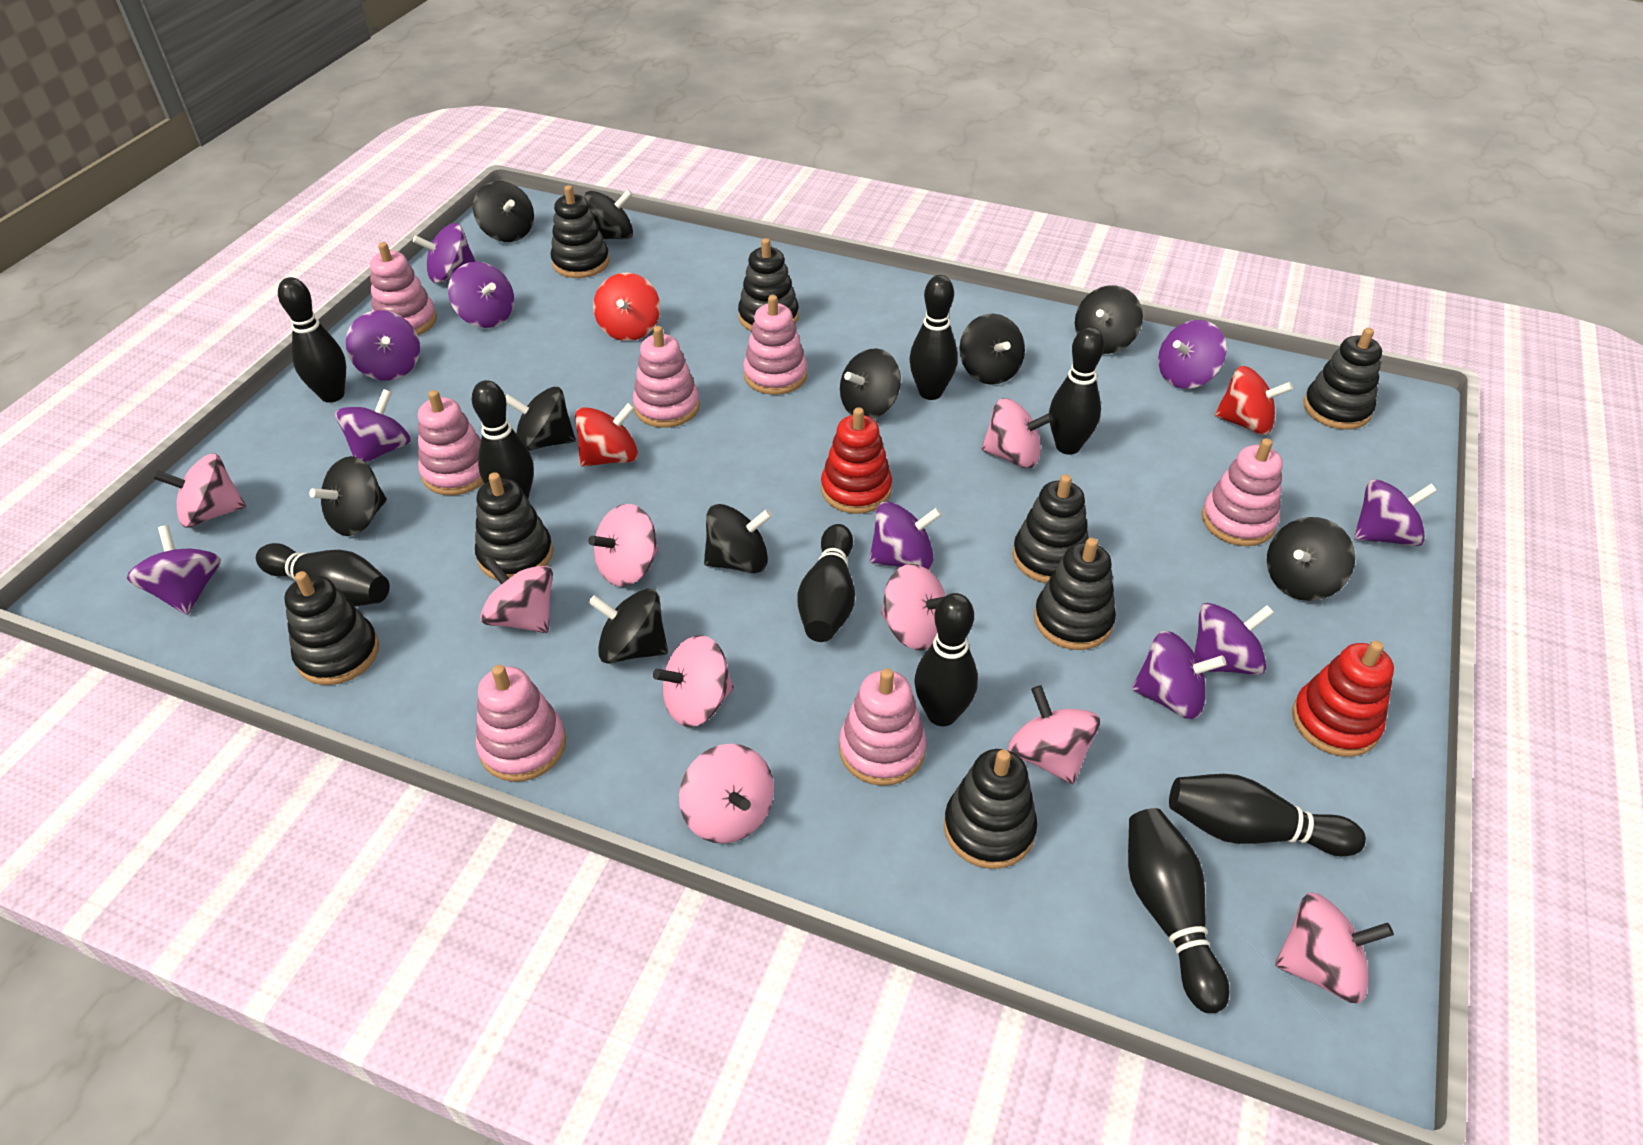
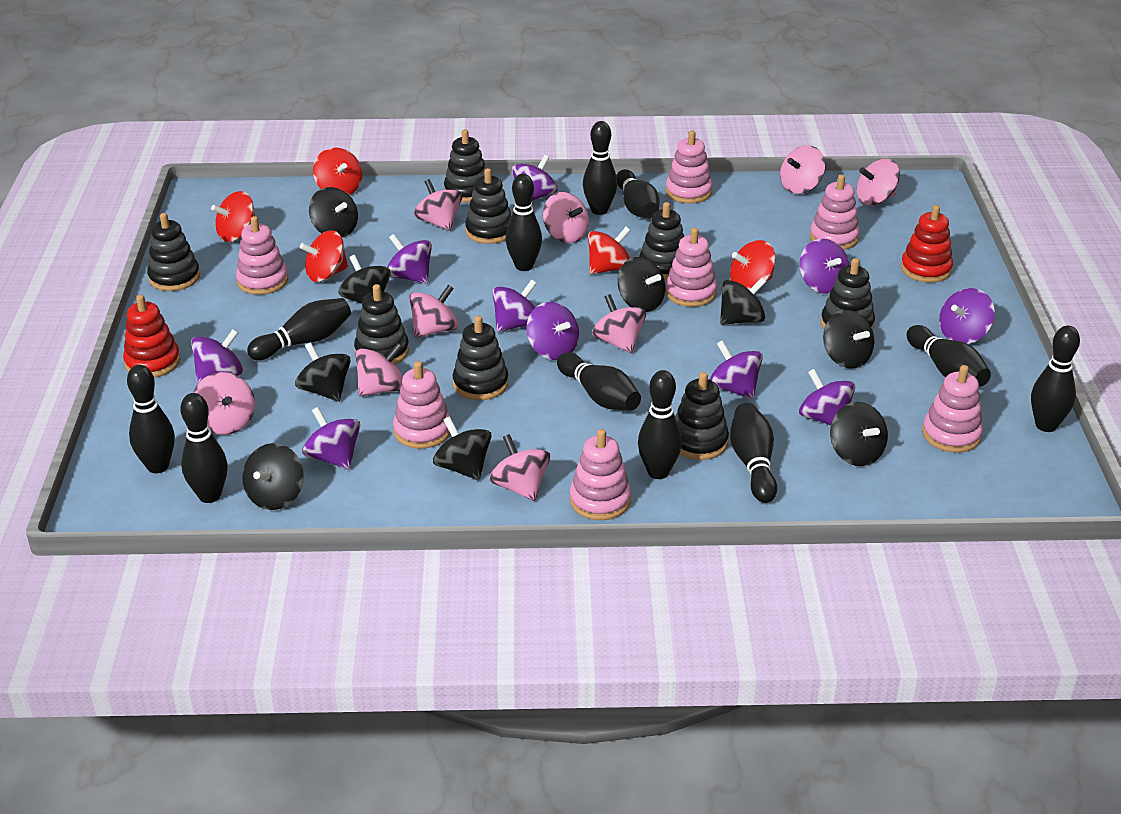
black bowling pin: [256,543,390,607] [278,277,346,403] [472,380,534,498] [798,524,855,642] [909,275,958,400] [914,593,978,726] [1049,327,1104,455] [1128,808,1229,1013] [1169,774,1366,856] = 9 -> [127,365,175,473] [180,393,228,503] [247,298,351,360] [505,174,542,271] [557,353,641,411] [583,121,617,215] [616,169,659,218] [638,370,682,479] [730,403,777,503] [907,325,991,387] [1031,326,1080,432] = 11
black spinning top: [309,456,387,536] [473,181,534,242] [505,387,576,451] [584,189,633,239] [588,588,668,664] [704,504,772,573] [840,348,901,419] [959,314,1025,385] [1075,285,1143,354] [1267,517,1355,601] = 10 -> [242,443,304,510] [295,342,351,402] [309,187,358,238] [339,255,391,304] [433,416,492,480] [618,257,665,312] [720,277,767,325] [823,310,874,369] [830,402,888,466] = 9
red spinning top: [575,402,638,467] [593,273,660,341] [1215,366,1293,435] = 3 -> [211,191,255,242] [300,230,348,282] [313,147,362,195] [588,227,630,274] [730,240,776,290] = 5

